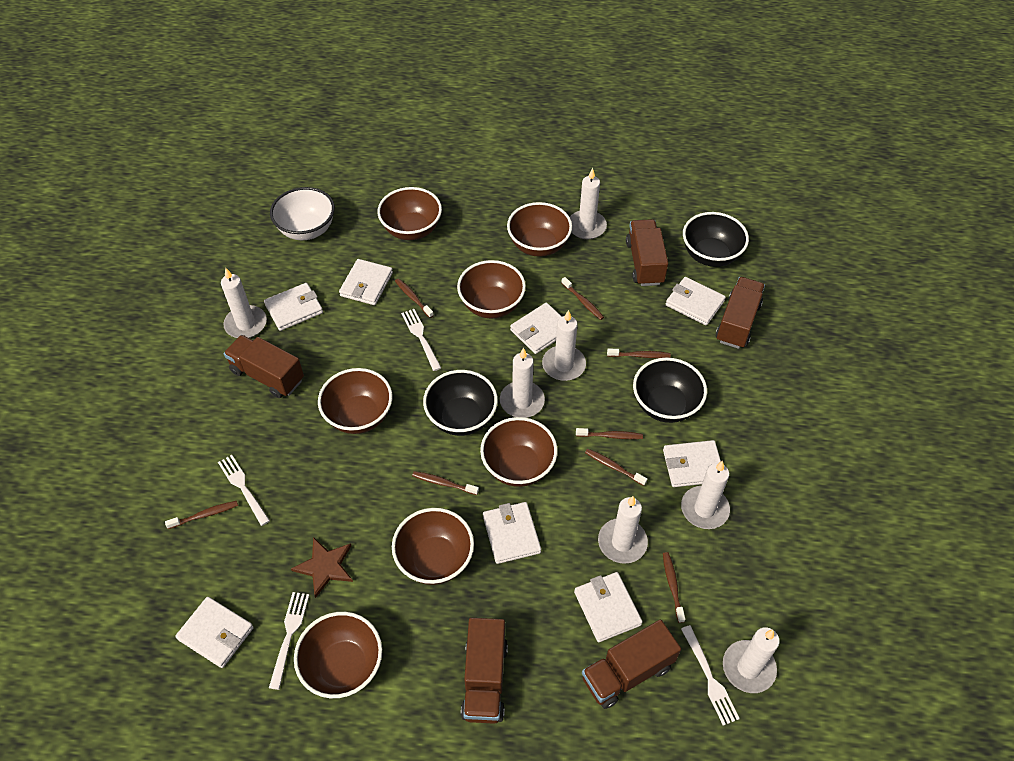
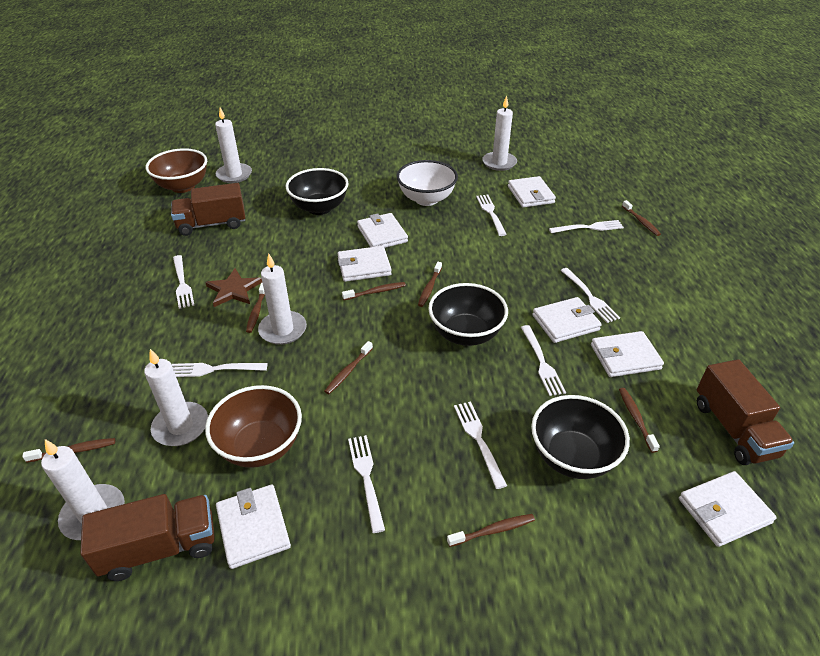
brown bowl: [294,612,382,698] [318,368,392,434] [377,187,442,240] [392,508,474,585] [457,260,526,318] [480,417,558,487] [507,202,572,257] = 7 -> [146,148,207,193] [205,385,302,468] = 2
brown truck: [224,335,304,398] [461,618,508,724] [582,619,681,709] [626,219,668,286] [716,277,765,349] = 5 -> [80,494,215,581] [171,183,245,236] [697,359,794,465] = 3
white candle: [221,268,267,338] [500,348,545,418] [542,310,586,381] [570,168,607,239] [598,496,648,564] [681,461,730,529] [723,627,780,693] = 7 -> [41,439,125,540] [144,349,208,446] [215,107,252,183] [258,253,307,345] [482,96,517,171] = 5
white fork: [218,455,270,526] [269,592,309,690] [401,309,441,371] [681,625,740,726] = 4 -> [172,363,268,377] [173,255,194,309] [348,435,385,533] [454,401,507,489] [476,195,507,236] [521,325,566,396] [549,220,624,233] [560,268,620,323] = 8
white wallet: [175,597,254,668] [264,283,323,331] [339,259,393,305] [483,502,541,564] [510,303,562,354] [574,572,643,642] [663,440,721,487] [666,277,726,326] = 8 -> [216,485,291,569] [338,246,392,282] [357,213,408,248] [508,176,556,208] [532,297,602,343] [591,331,664,377] [679,471,777,547] = 7

